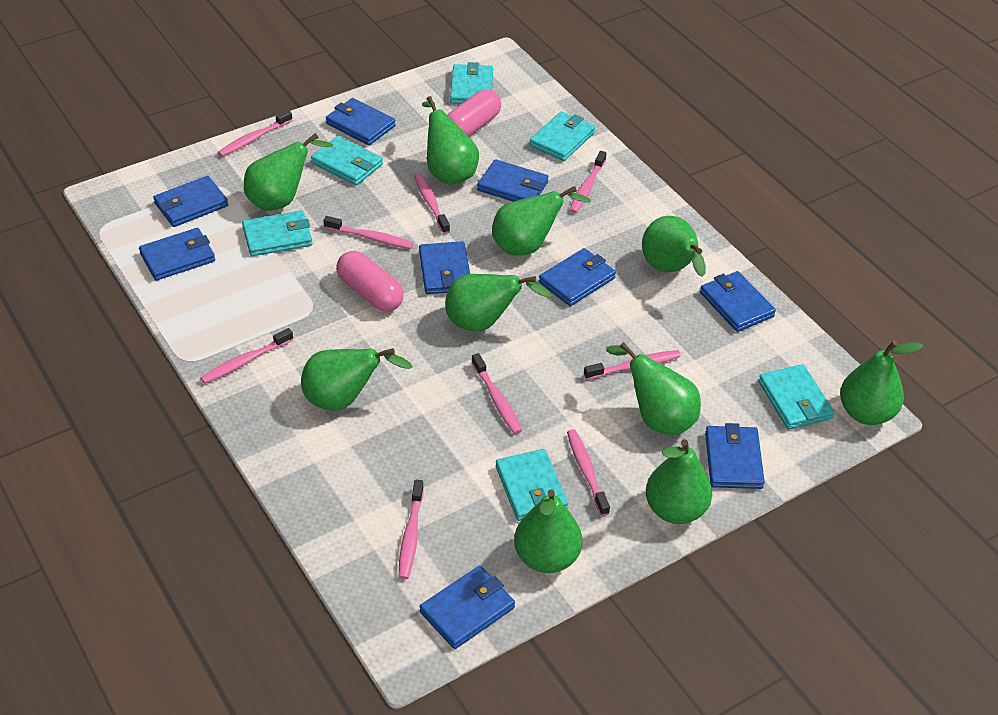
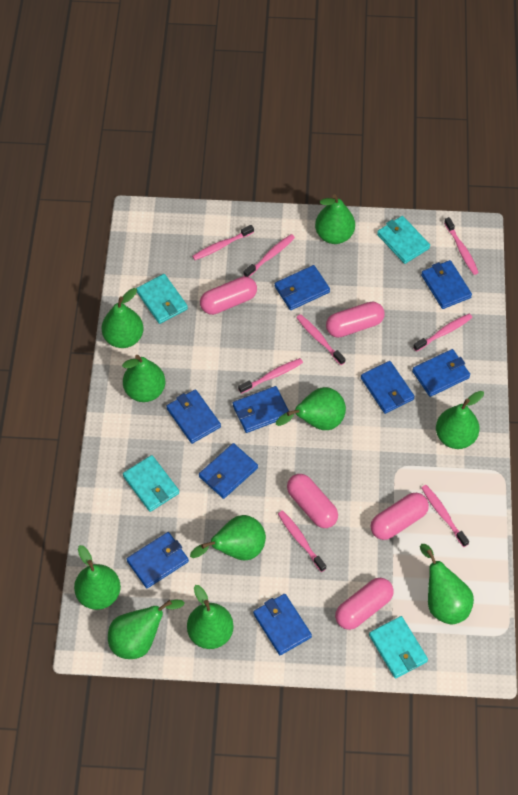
pink capsule: [336,251,404,312] [447,89,501,137] = 2 -> [200,276,257,315] [287,474,338,528] [326,301,385,338] [335,578,394,630] [371,493,429,540] = 5
pink toothbrush: [201,328,293,384] [218,110,292,157] [323,216,414,249] [399,480,424,579] [414,173,450,234] [471,353,522,434] [567,429,610,516] [570,151,606,213] [584,350,681,380] = 9 -> [192,225,254,260] [238,358,303,394] [243,234,295,277] [278,510,326,572] [296,314,345,365] [413,314,472,352] [421,485,469,547] [444,217,479,275] = 8
turquoise wallet: [242,210,312,256] [311,136,383,186] [450,62,493,104] [496,449,568,521] [530,111,595,161] [758,364,834,430] = 6 -> [123,455,179,512] [137,274,188,324] [369,616,428,679] [377,216,430,264] = 4

